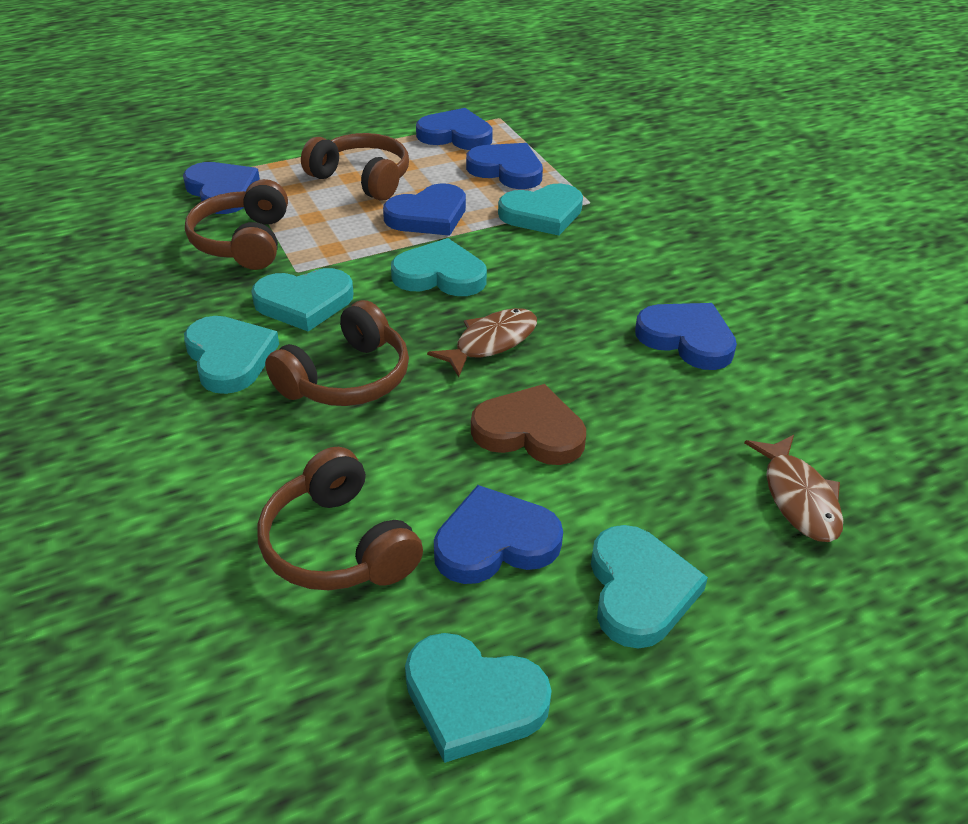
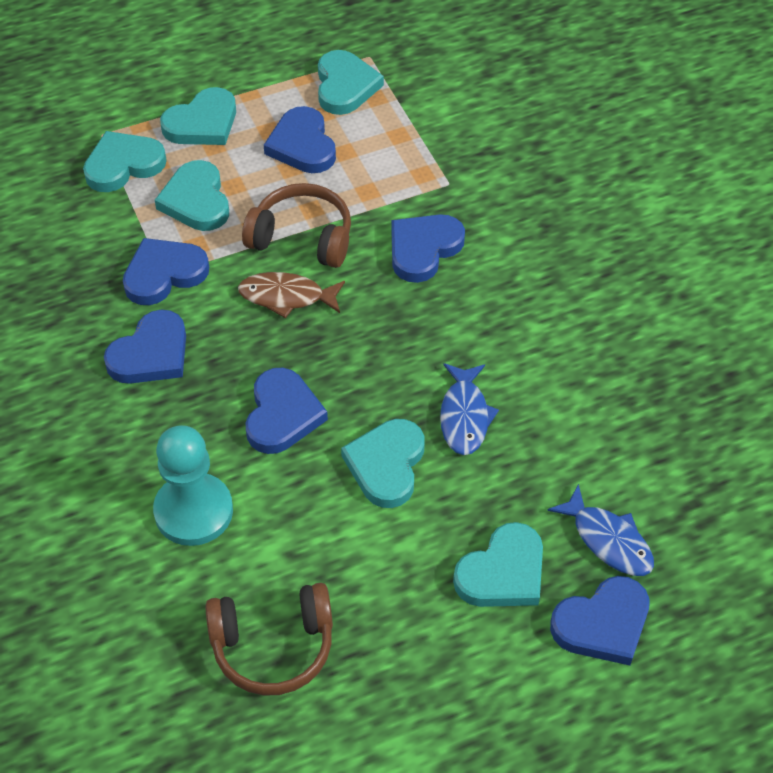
blue fish: none = 0 -> [440,363,499,455] [547,484,654,576] = 2
brown fish: [427,308,537,377] [745,435,843,542] = 2 -> [238,272,345,318] = 1
brown headphones: [185,179,288,270] [257,447,423,590] [265,300,409,406] [301,133,409,201] = 4 -> [205,583,333,696] [242,183,351,268] = 2
brown heart: [471,384,586,465] = 1 -> none = 0
turquoise pawn: none = 0 -> [153,425,233,546] = 1

